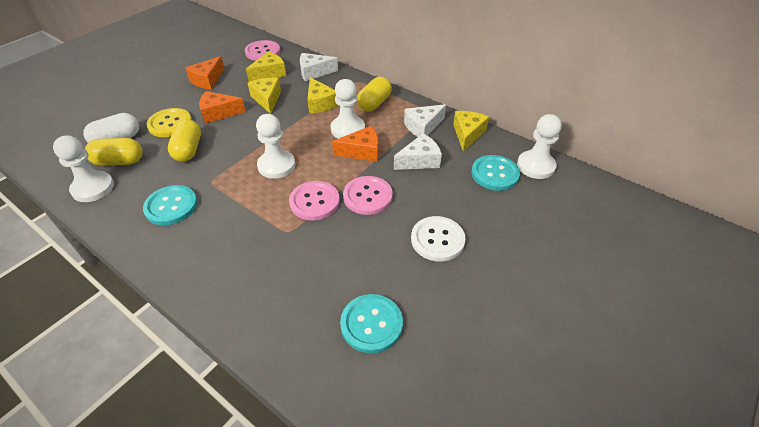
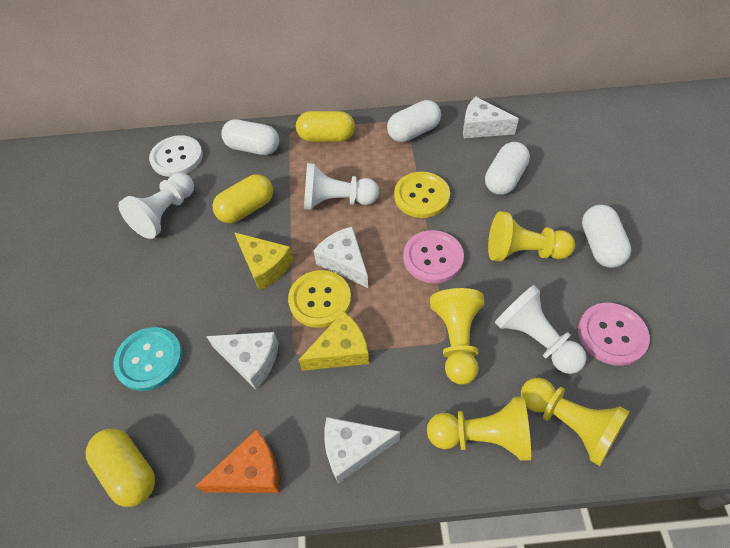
orange cheese: [185,56,225,89] [199,91,246,124] [332,126,378,162] = 3 -> [196,429,280,493] = 1
pink button: [245,40,280,61] [289,181,340,221] [343,176,393,215] = 3 -> [403,230,464,283] [578,303,650,366] = 2
turquoise button: [143,185,197,226] [340,294,403,353] [471,155,520,191] = 3 -> [113,327,183,391] = 1
white capsule: [83,113,139,143] = 1 -> [221,119,279,155] [387,100,441,142] [485,142,530,195] [582,205,631,268] = 4
white cheese: [300,53,338,81] [394,133,442,170] [404,104,446,137] = 3 -> [206,332,279,389] [313,227,368,288] [324,417,400,484] [463,96,519,138] = 4
white pawn: [53,135,114,202] [256,114,295,179] [331,79,365,139] [517,114,562,179] = 4 -> [118,173,194,239] [304,163,379,210] [494,285,587,374] = 3
yellow button: [147,108,192,137] = 1 -> [288,270,351,328] [394,172,450,218] = 2
yellow cheese: [246,52,286,82] [248,78,281,114] [307,77,339,113] [453,111,489,152] = 4 -> [234,232,293,290] [299,311,369,371] = 2
yellow pawn: none = 0 -> [427,397,531,461] [430,288,485,385] [488,211,575,262] [521,378,630,466] = 4

